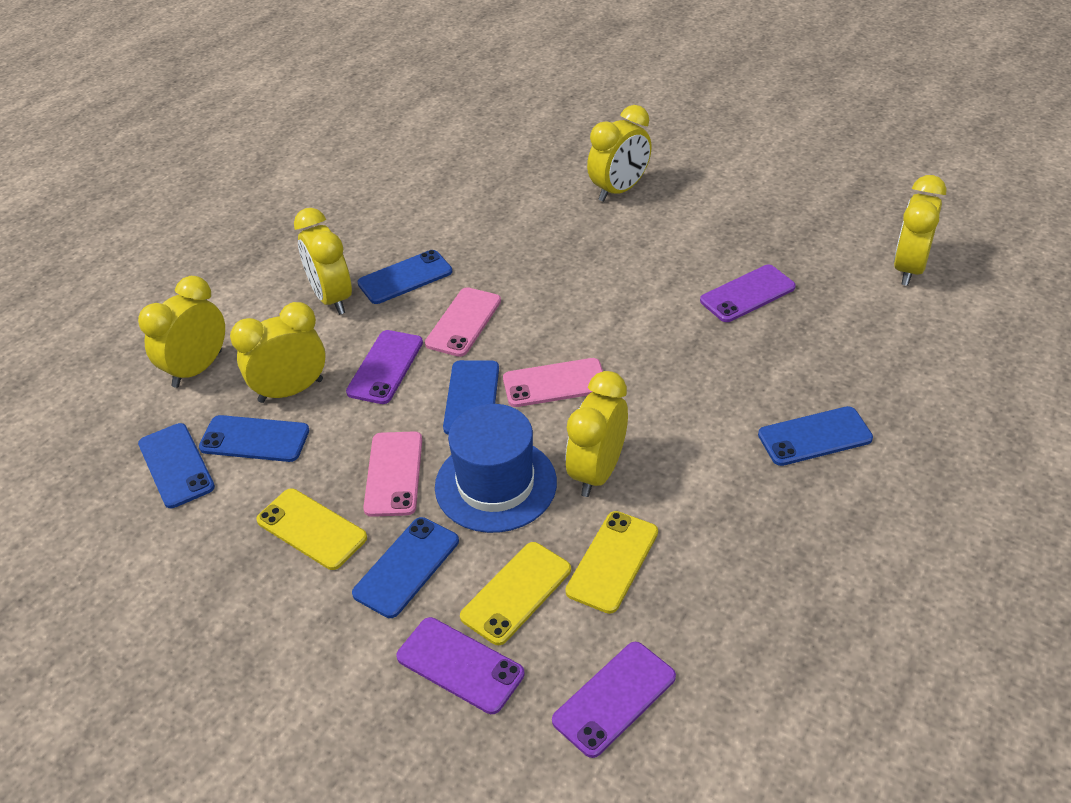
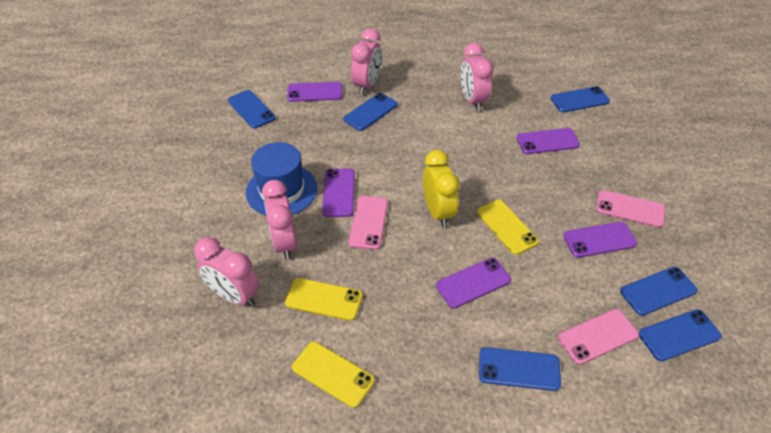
pink clock: none = 0 -> [194,237,259,307] [262,180,297,260] [351,29,381,95] [461,43,494,111] = 4
purple phone: [346,330,423,404] [396,617,525,714] [552,642,676,758] [700,265,796,322] = 4 -> [287,82,342,102] [322,169,355,217] [436,258,511,308] [517,128,580,154] [563,222,637,258] = 5
yellow clock: [138,276,225,388] [230,302,326,403] [294,208,352,315] [566,371,628,497] [587,105,652,202] [894,175,947,286] = 6 -> [423,150,460,227] = 1

